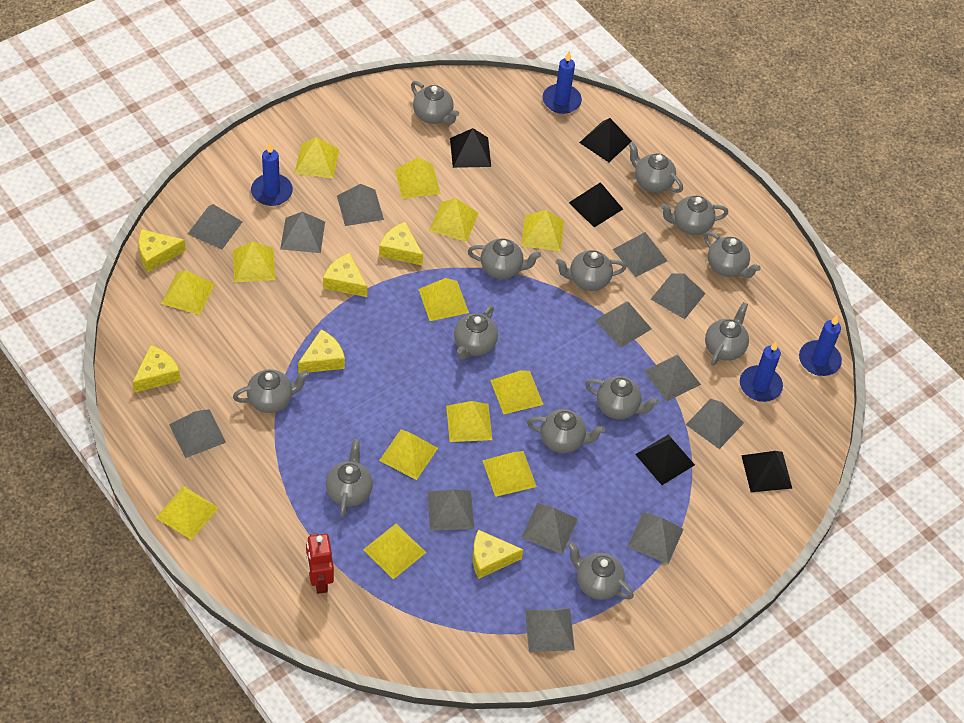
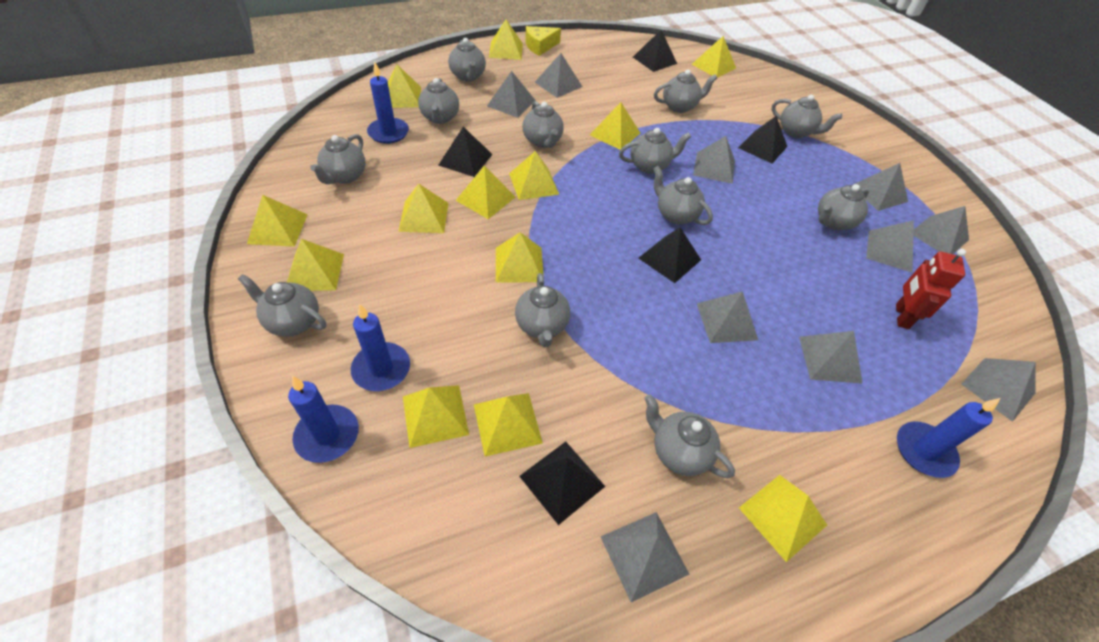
grey pyramid: [169,409,226,458] [188,204,242,249] [280,212,325,253] [337,184,384,226] [427,489,474,531] [521,503,578,554] [525,608,575,652] [595,302,652,348] [612,232,667,277] [627,512,684,564] [644,354,701,401] [651,273,706,319] [686,399,744,449] = 13 -> [487,71,536,118] [535,53,582,98] [600,512,690,602] [693,136,735,184] [697,291,758,343] [799,331,863,384] [852,163,908,211] [866,220,914,272] [913,206,969,254] [962,358,1035,422] = 10
grey teapot: [233,369,309,413] [326,439,373,517] [411,81,459,125] [454,306,498,360] [468,238,541,279] [527,409,605,453] [556,250,626,291] [568,541,634,600] [585,376,659,419] [628,142,683,193] [660,196,728,235] [704,231,761,278] [705,302,749,366] = 13 -> [238,274,326,337] [310,134,365,184] [418,78,459,124] [448,38,486,82] [515,273,570,347] [522,101,564,148] [619,128,691,174] [644,394,735,478] [653,166,713,225] [654,70,717,113] [771,95,842,138] [818,184,869,230] = 12
yellow cheese: [133,345,181,393] [139,229,186,272] [298,329,345,374] [323,253,368,297] [379,222,423,265] [473,530,524,579] = 6 -> [525,26,561,56] = 1

